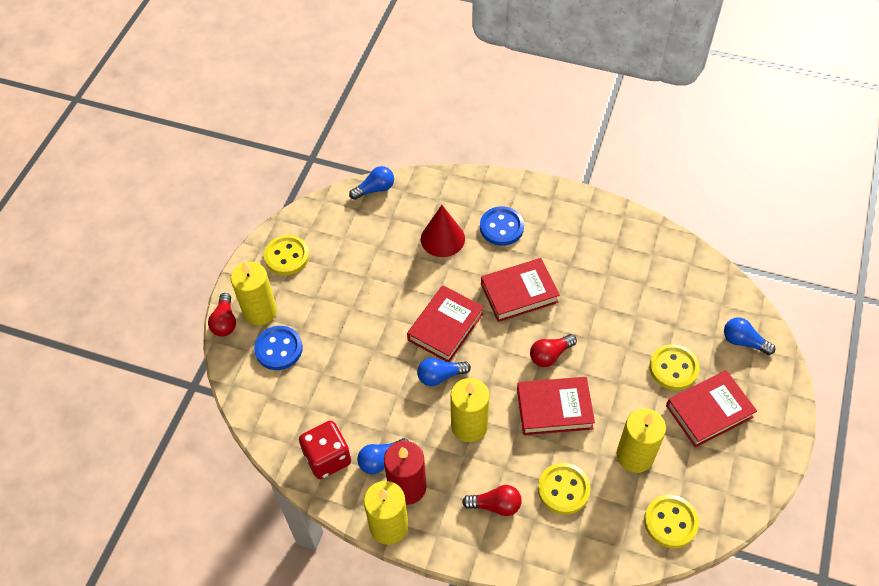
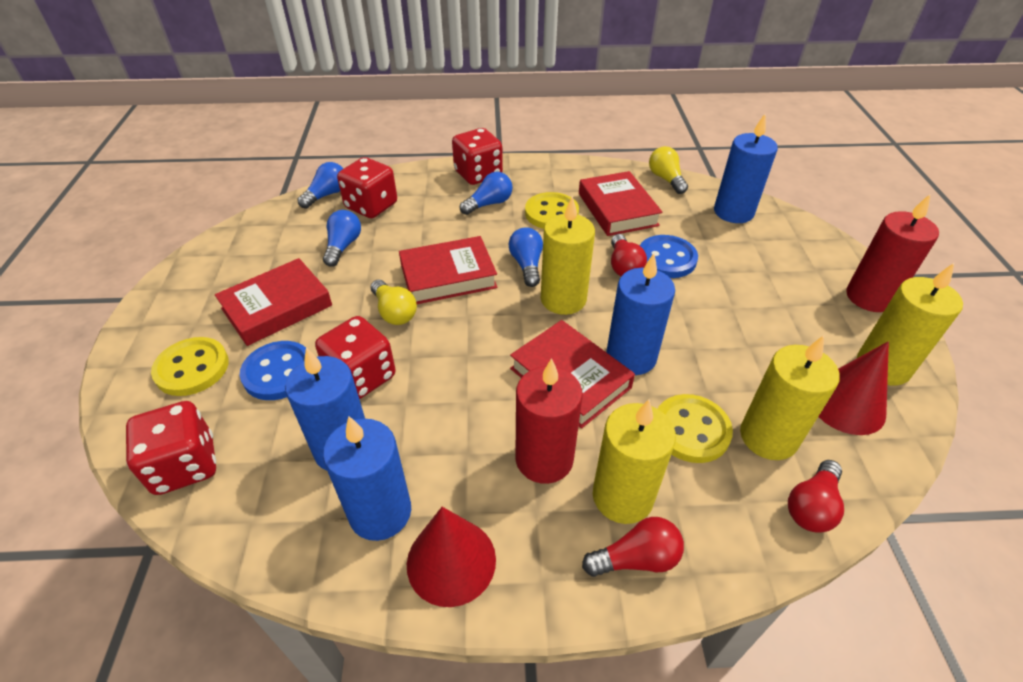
blue candle: none = 0 -> [285,348,365,471] [323,416,411,541] [606,253,675,375] [714,114,778,223] = 4
red candle: [384,441,427,505] = 1 -> [515,358,583,484] [846,194,939,312] = 2
red cone: [421,205,465,257] = 1 -> [407,507,496,607] [819,341,889,435] = 2
red dice: [299,421,351,479] = 1 -> [126,401,216,495] [315,316,395,399] [337,157,397,218] [452,128,503,185] = 4
yellow button: [264,235,309,275] [538,463,591,515] [644,495,699,548] [649,344,700,390] = 4 -> [151,337,229,396] [525,192,579,229] [658,394,733,463] = 3
yellow light bulb: none = 0 -> [370,280,417,325] [649,146,688,194] = 2

